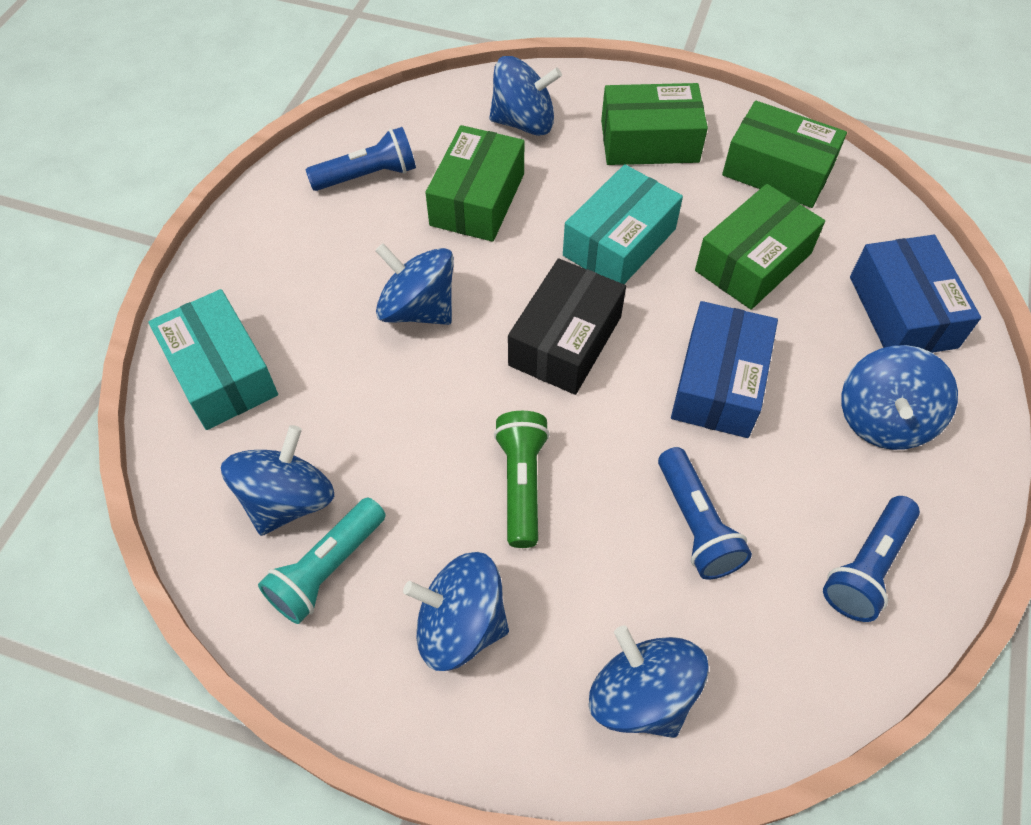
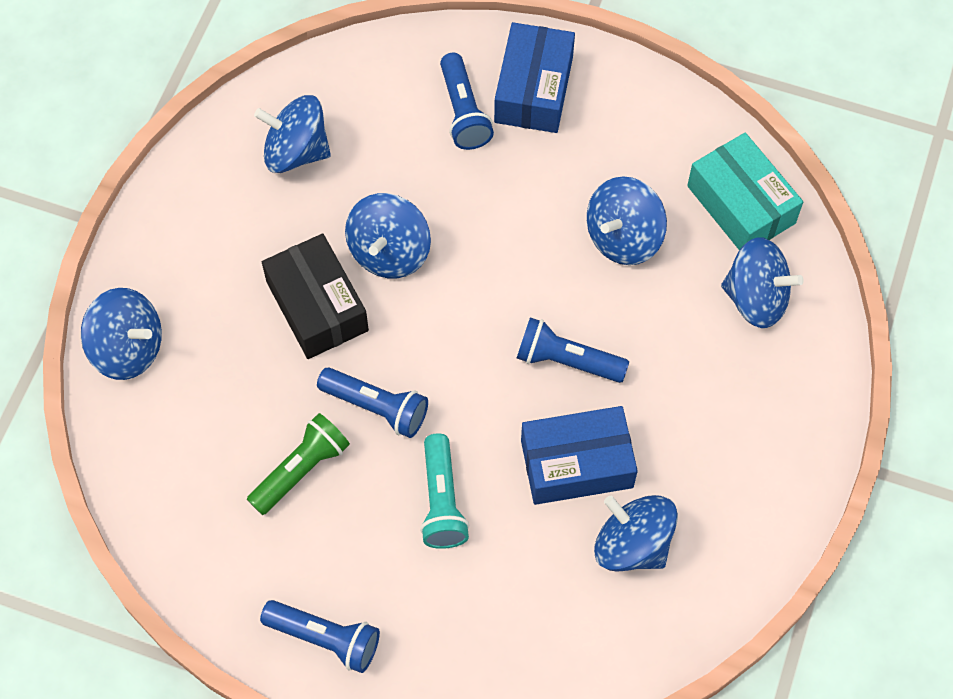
blue flashlight: [306,127,416,191] [658,447,752,579] [823,496,920,622] = 3 -> [260,600,380,673] [317,367,428,438] [440,53,494,150] [517,317,629,383] = 4
green box: [425,125,524,242] [601,83,708,165] [695,184,825,310] [722,101,847,208] = 4 -> none = 0
turquoise box: [148,289,278,430] [563,164,683,284] = 2 -> [687,133,803,250] = 1

